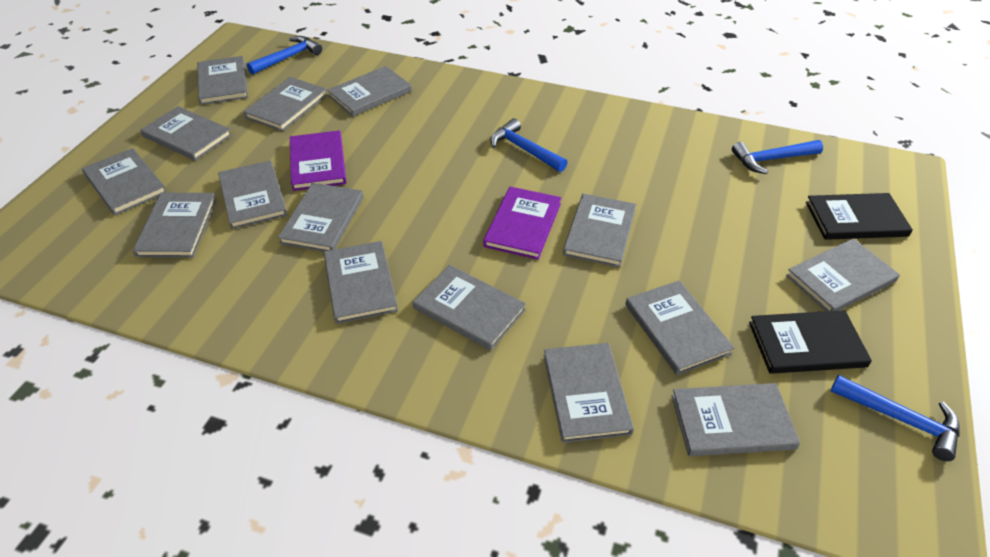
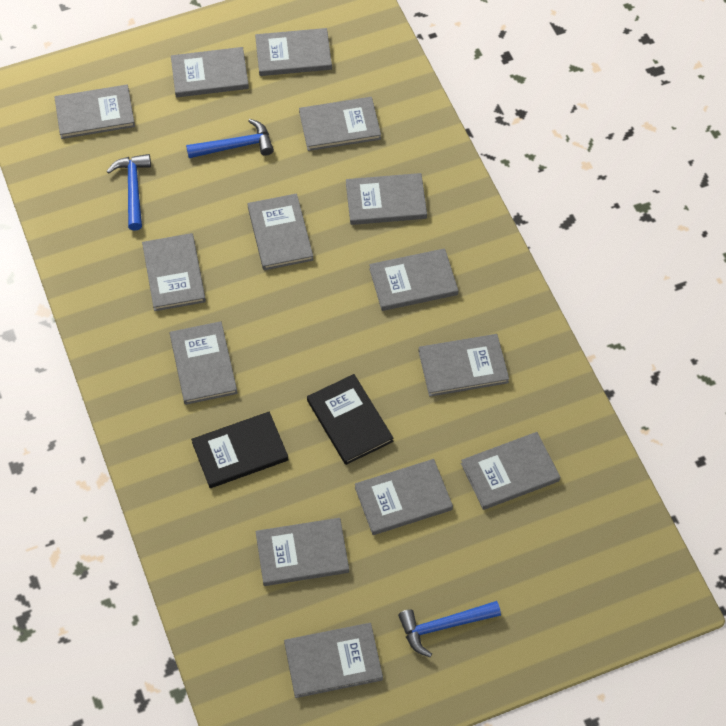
blue hammer: [247,36,322,75] [490,118,568,172] [732,140,823,174] [831,375,960,461] = 4 -> [107,154,151,231] [186,119,274,158] [398,601,501,657] = 3
grey book: [82,148,167,215] [133,193,217,258] [140,106,232,161] [197,56,248,105] [218,160,287,229] [244,77,327,131] [278,183,364,252] [324,241,398,324] [327,66,412,117] [413,265,526,350] [544,343,634,443] [563,194,636,268] [625,281,735,375] [672,383,800,456] [786,238,900,311] = 15 -> [54,85,135,139] [142,233,206,311] [170,321,238,405] [171,47,249,97] [248,194,314,270] [255,28,332,76] [255,518,349,586] [284,623,383,698] [299,97,381,151] [346,173,427,225] [355,459,453,535] [369,248,459,311] [418,334,509,397] [461,432,560,510] = 14
purple book: [290,131,346,191] [483,187,561,260] = 2 -> none = 0

